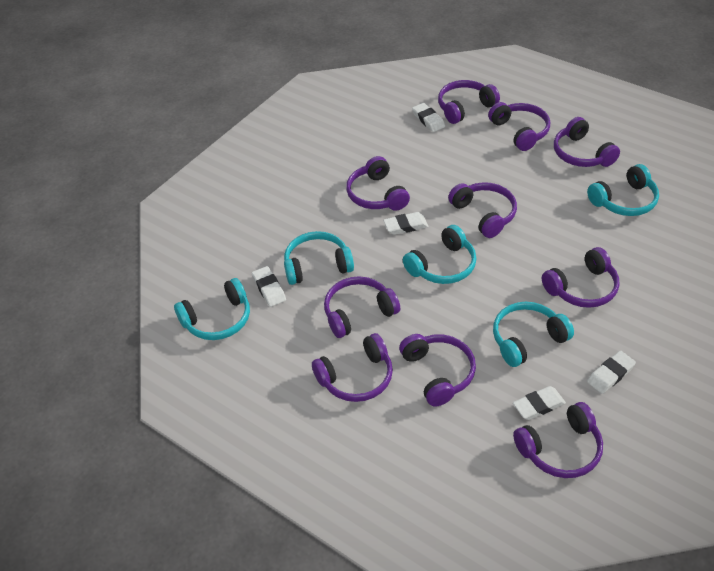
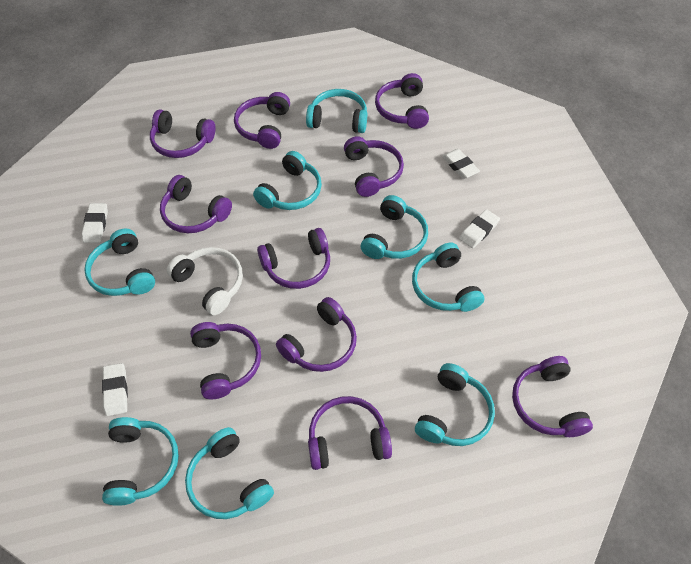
turquoise headphones: [174,278,250,340] [284,231,354,285] [403,225,476,284] [493,302,574,367] [587,164,659,216] = 5 -> [85,228,155,296] [102,417,179,506] [185,427,274,519] [253,151,322,210] [306,89,367,133] [361,195,428,259] [412,243,484,312] [415,363,495,446] = 8
white eraser: [252,266,286,307] [383,212,429,235] [412,103,445,132] [513,386,566,420] [587,351,636,394] = 5 -> [82,203,108,243] [102,363,128,416] [442,149,480,179] [459,209,500,248] = 4
white headphones: none = 0 -> [167,247,243,315] = 1

